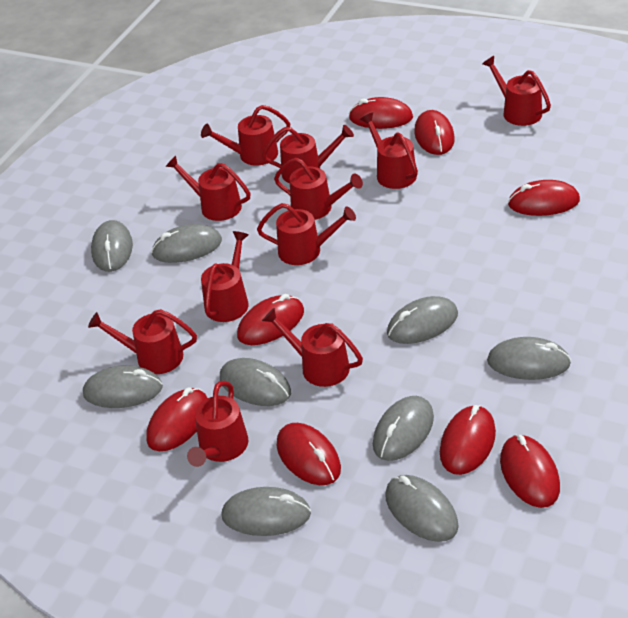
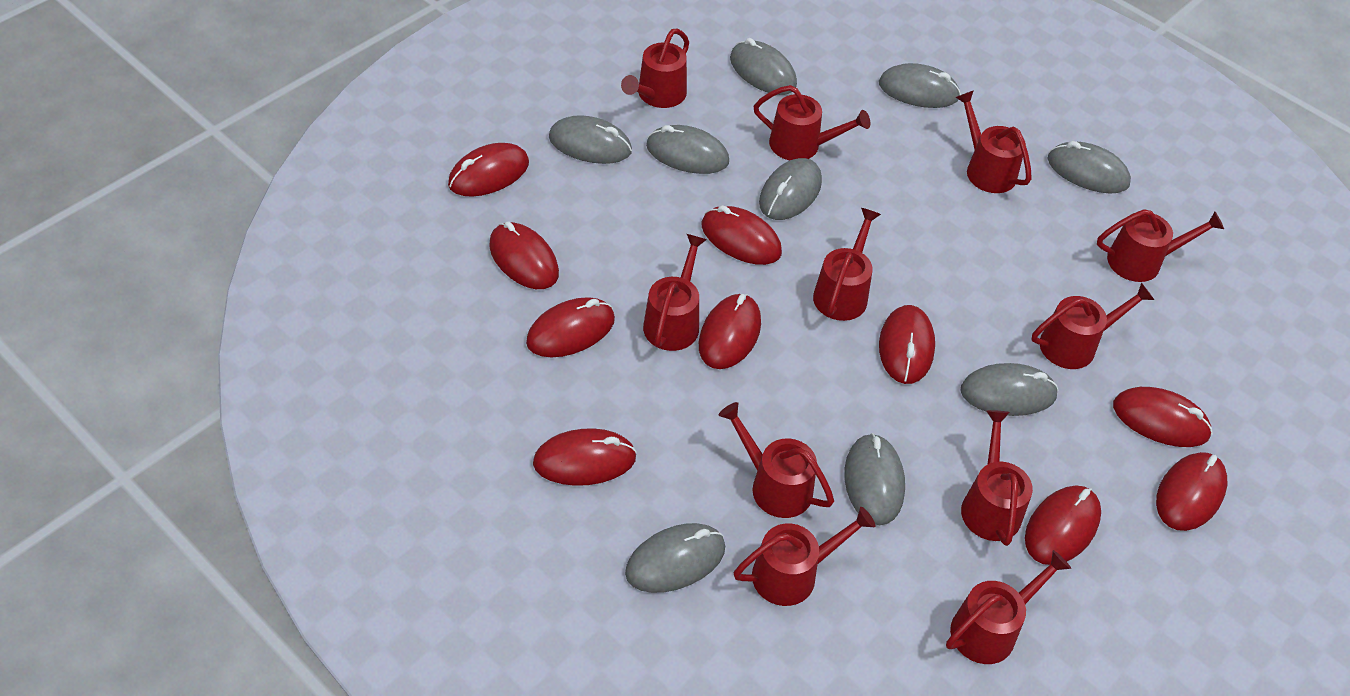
red mouse: [146,387,207,451] [237,294,304,345] [277,423,341,485] [349,97,413,129] [414,110,455,155] [440,405,496,475] [500,435,560,508] [508,180,580,216] = 8 -> [448,143,529,197] [489,221,559,289] [526,297,615,357] [533,428,637,486] [699,294,761,369] [702,205,782,265] [879,305,935,384] [1025,486,1101,565] [1113,387,1213,447] [1156,452,1227,531] = 10

